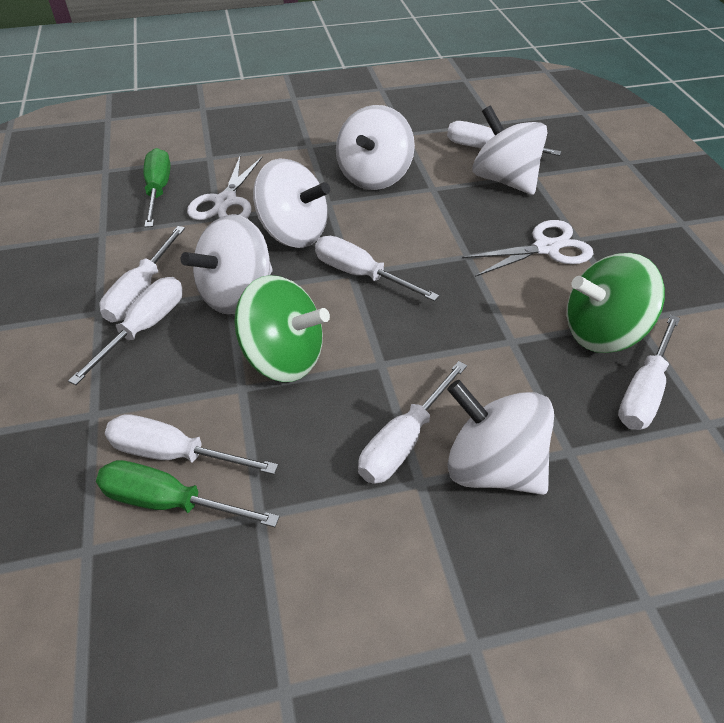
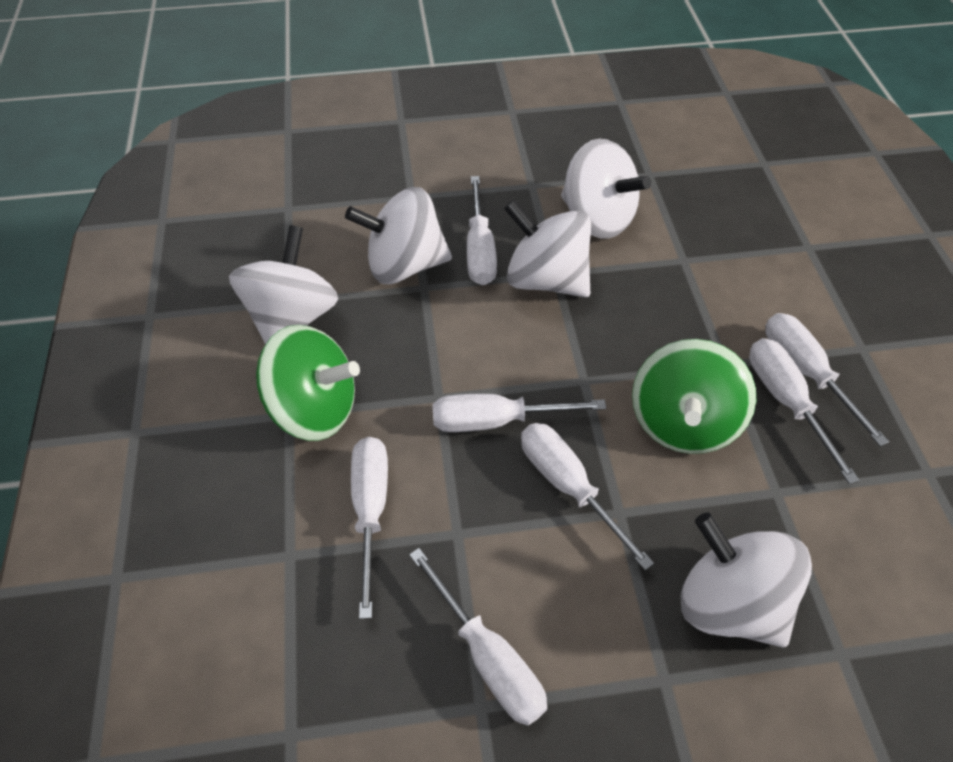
green screwdriver: [96,460,280,527] [144,148,171,227] = 2 -> none = 0
white scissors: [187,156,263,220] [462,220,594,277] = 2 -> none = 0

